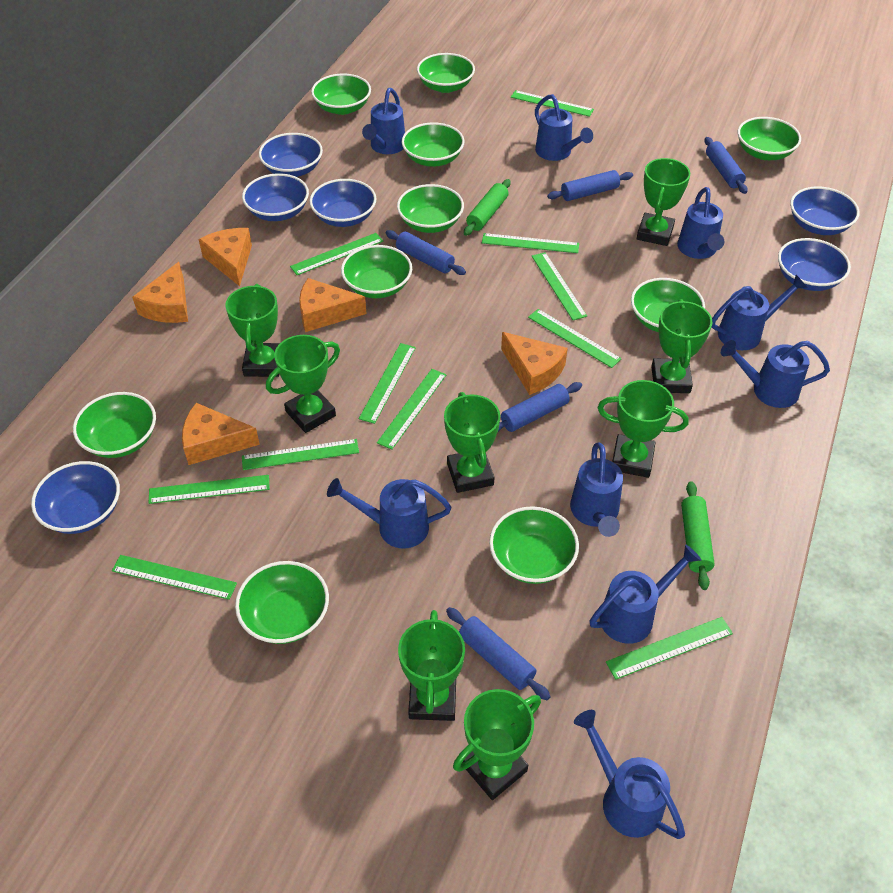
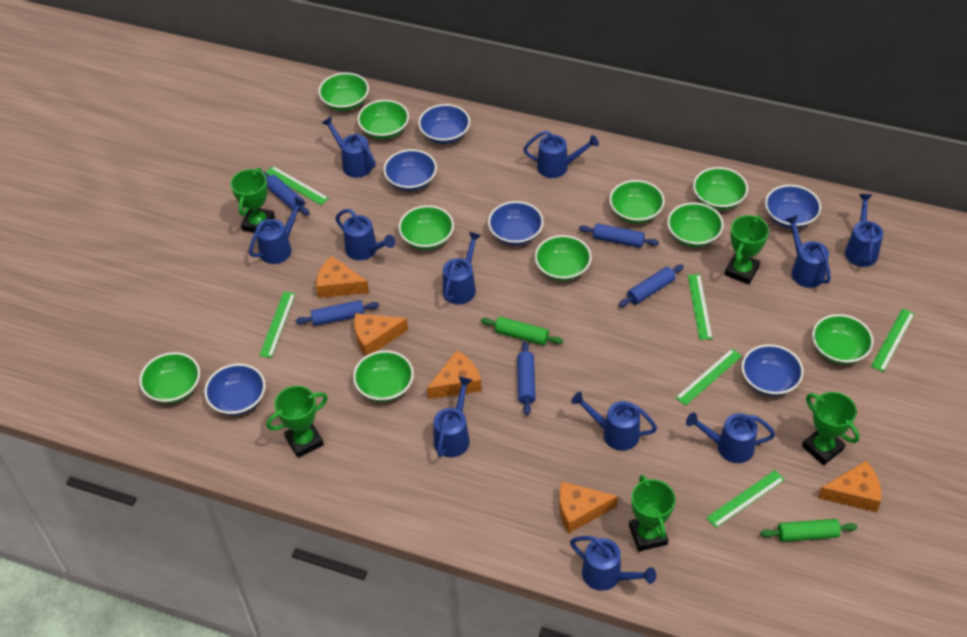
blue watering can: [327,478,451,549] [362,88,405,154] [535,94,593,161] [570,442,623,537] [574,710,685,839] [590,544,701,644] [677,187,724,259] [712,275,808,350] [721,340,830,408] = 9 -> [249,197,306,264] [322,117,376,178] [335,209,396,260] [434,377,472,457] [443,232,481,304] [523,131,599,178] [570,536,656,591] [571,392,657,451] [686,413,775,463] [785,215,831,288] [845,194,883,267] = 11
green ruler: [112,555,237,600] [149,475,270,504] [242,439,359,470] [290,233,383,275] [359,343,416,424] [377,369,446,450] [482,233,579,253] [511,90,594,117] [528,309,622,368] [532,252,587,320] [606,617,733,680] = 11 -> [259,292,296,358] [265,166,329,205] [675,349,742,406] [688,274,713,340] [706,470,785,528] [871,308,915,372] = 6
green trophy: [225,284,280,377] [266,335,340,433] [398,610,465,721] [444,392,500,493] [453,689,541,800] [598,380,689,478] [637,158,690,246] [651,299,712,393] = 8 -> [231,168,275,233] [267,386,328,458] [629,475,675,552] [725,215,769,284] [802,392,860,465] = 5

